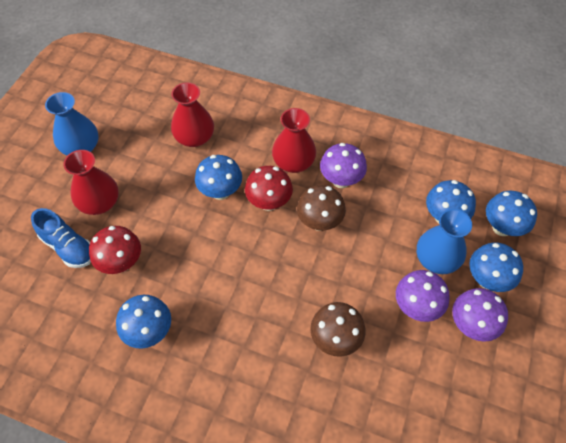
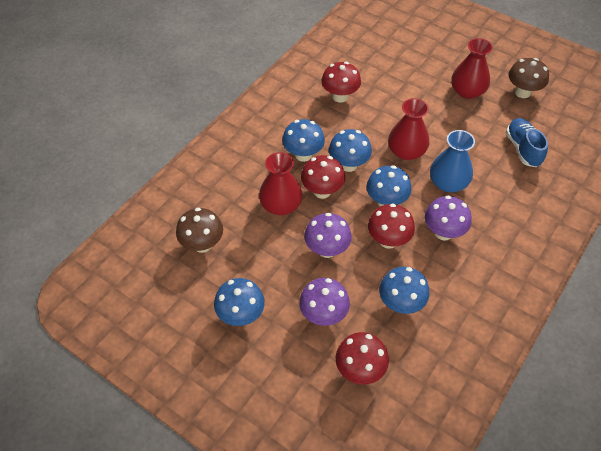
blue vase: [45,92,99,156] [417,209,472,274] = 2 -> [430,130,475,192] = 1
red mushroom: [89,226,141,274] [245,166,293,211] = 2 -> [301,155,345,199] [321,62,361,103] [336,332,389,384] [368,203,415,249] = 4

